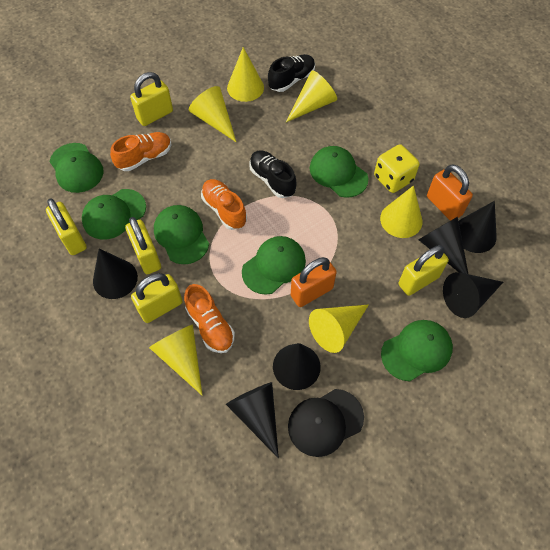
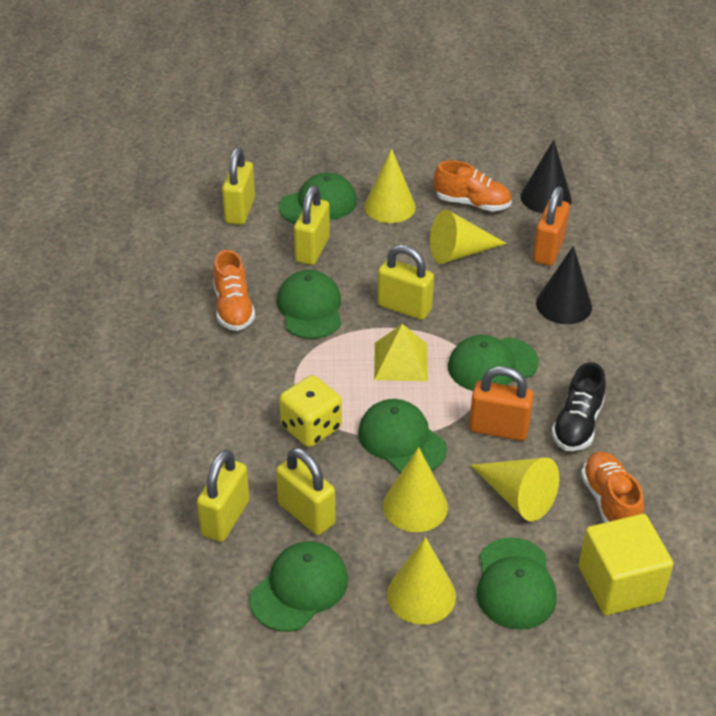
black cap: [288,389,364,457] = 1 -> none = 0
black cone: [93,249,138,299] [226,382,279,458] [273,343,321,390] [418,217,468,274] [443,272,503,318] [459,201,497,253] = 6 -> [520,140,572,213] [536,246,592,324] = 2
black shoe: [249,151,297,198] [268,54,315,92] = 2 -> [551,362,606,451] = 1
yellow cone: [149,325,203,396] [189,86,236,142] [227,47,264,102] [286,70,337,122] [309,304,369,353] [380,185,423,238] = 6 -> [364,149,416,223] [383,447,448,532] [387,537,456,625] [430,210,507,264] [470,457,559,521] = 5
yellow cube: none = 0 -> [579,514,673,615] = 1
yellow pyramid: none = 0 -> [374,324,428,381] = 1

